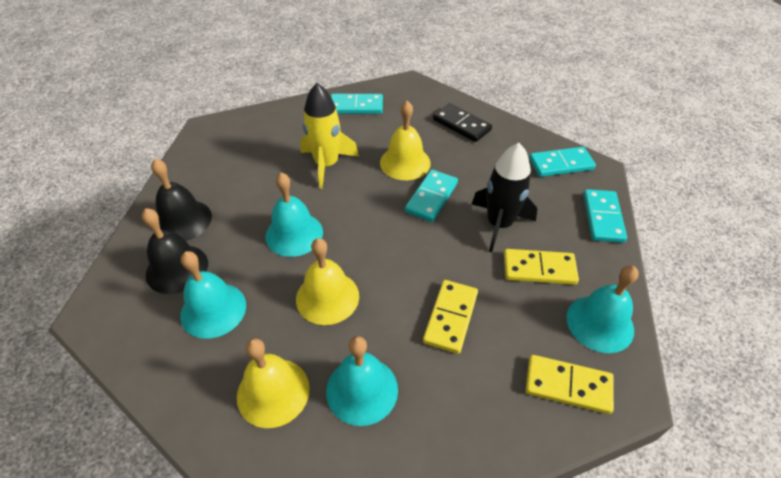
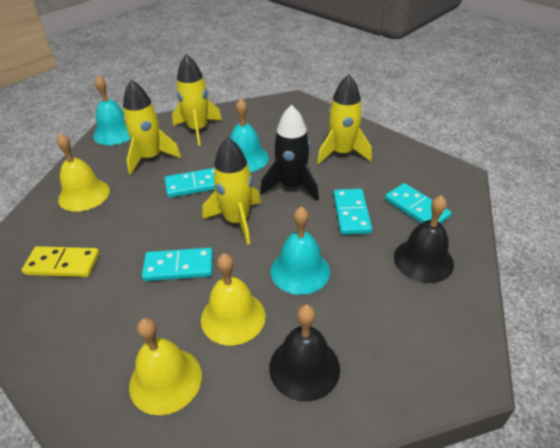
black domino: [433,103,492,142] = 1 -> none = 0
turquoise bell: [180,251,246,339] [265,173,323,257] [326,336,398,426] [567,265,639,353] = 4 -> [93,76,131,145] [230,98,269,172] [271,206,330,295] = 3
yellow domino: [423,280,478,354] [504,249,579,285] [526,355,614,414] = 3 -> [22,246,100,277] = 1
yellow rocket: [300,83,359,189] = 1 -> [123,80,181,175] [172,54,222,146] [202,138,261,245] [317,74,372,164] = 4

